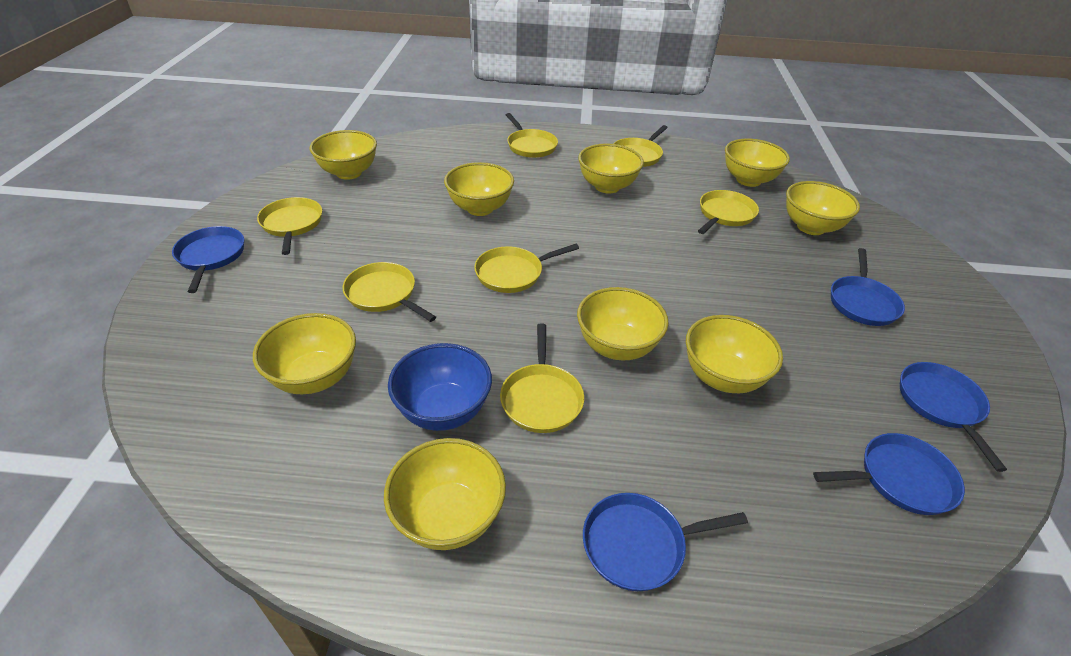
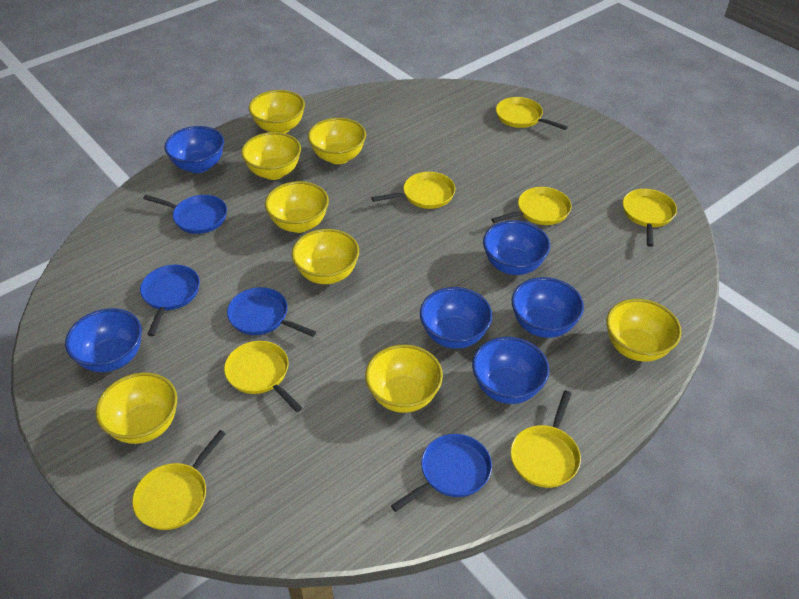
blue bowl: [388,343,492,431] = 1 -> [65,308,142,372] [164,126,224,173] [420,287,492,349] [472,337,550,404] [483,220,550,275] [512,277,584,338] = 6
blue pan: [172,226,244,293] [583,493,748,591] [813,433,965,515] [831,248,905,326] [900,362,1007,472] = 5 -> [140,265,200,336] [143,195,227,234] [227,287,316,337] [391,434,492,512] = 4
yellow bowl: [253,313,356,394] [310,130,377,180] [384,438,506,550] [444,162,514,216] [577,287,669,360] [578,143,644,194] [686,315,783,393] [725,138,790,187] [786,181,860,235] = 9 -> [95,372,177,444] [241,132,301,180] [249,90,305,133] [265,181,329,233] [292,229,359,284] [308,118,366,164] [365,345,443,413] [606,299,682,362] = 8

